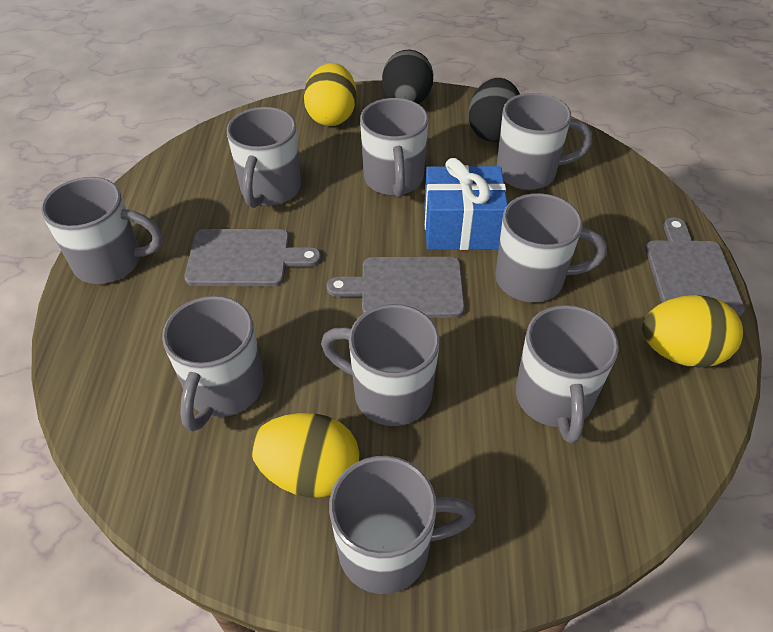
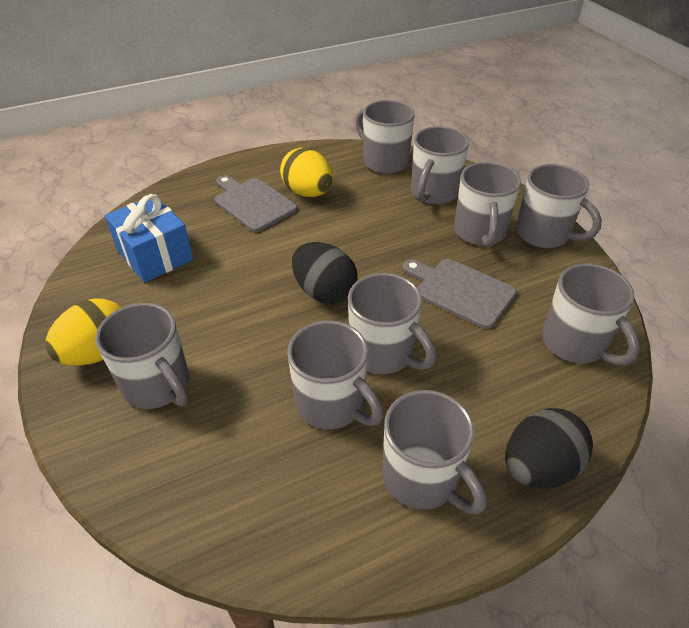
grey cutting board: [184,229,321,286] [326,257,465,318] [645,217,745,317] = 3 -> [215,175,297,232] [403,259,517,329] = 2
yellow egg: [250,413,360,498] [304,63,357,126] [642,295,743,367] = 3 -> [45,298,122,365] [280,148,333,197] = 2

